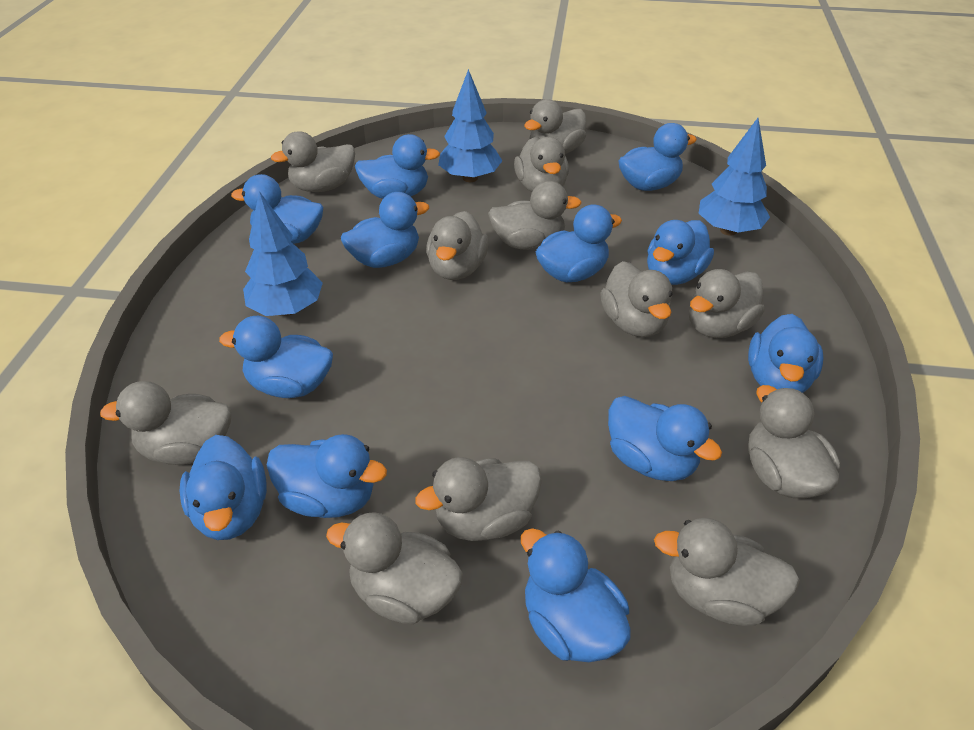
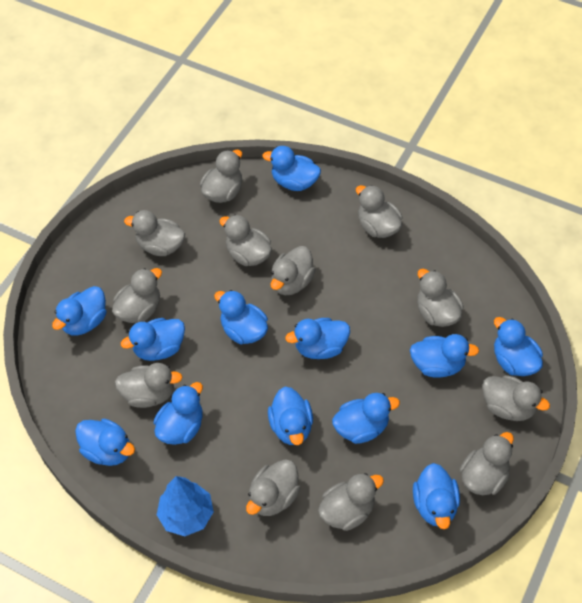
blue tree: [243,191,323,316] [438,69,502,182] [699,118,770,236] = 3 -> [157,476,214,536] = 1

